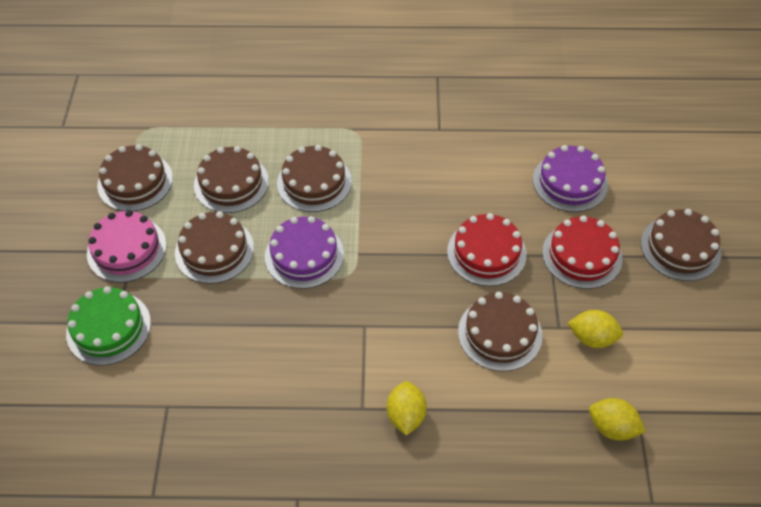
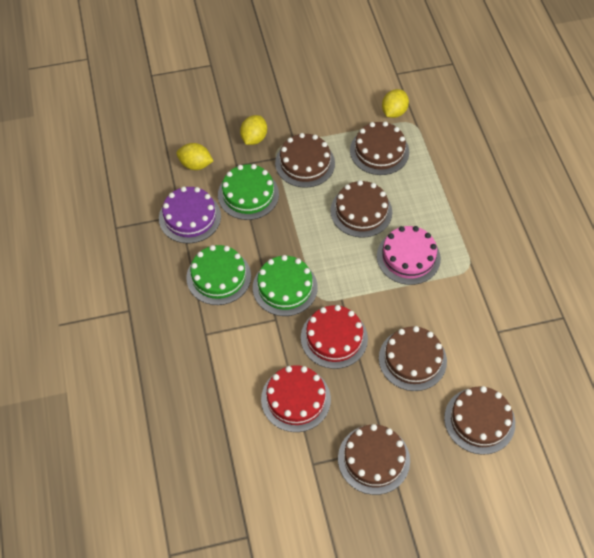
green cake: [66,286,151,365] = 1 -> [186,245,251,305] [218,164,279,220] [253,255,318,316] = 3
purple cake: [265,216,344,289] [533,145,608,212] = 2 -> [159,186,221,243] = 1

